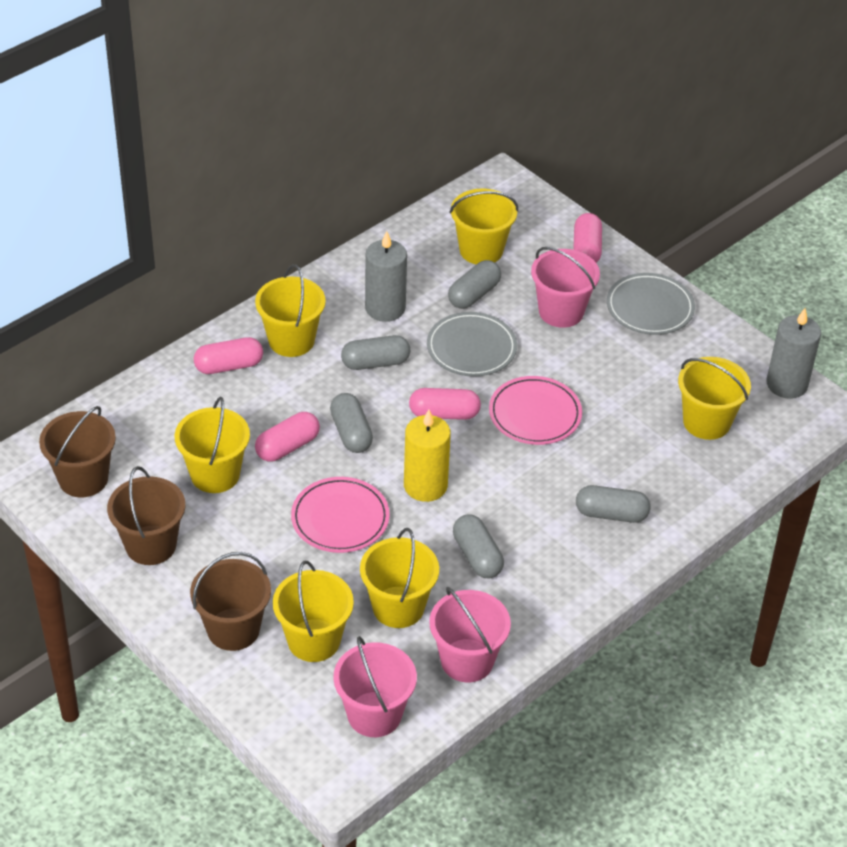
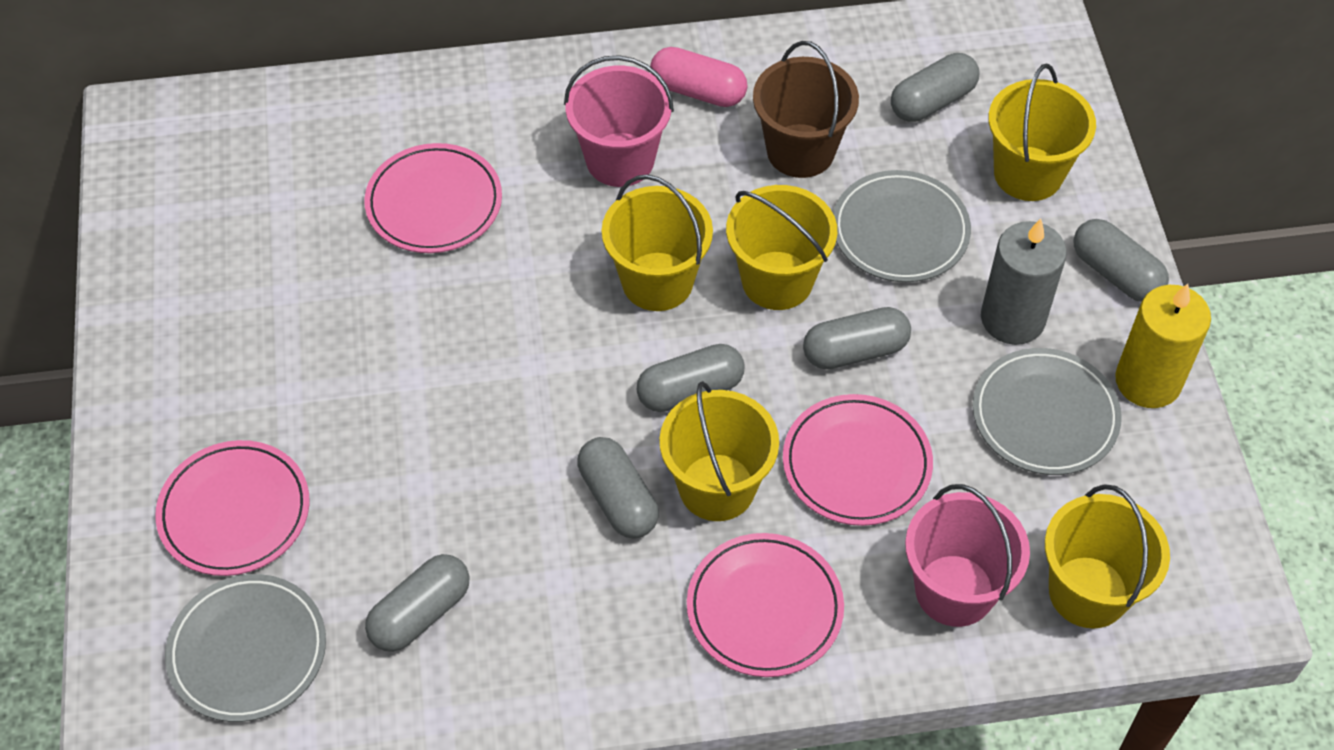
brown bucket: [39,406,116,497] [107,466,185,565] [190,552,271,651] = 3 -> [753,41,859,178] = 1
grey candle: [365,231,407,322] [767,308,821,399] = 2 -> [981,218,1067,345] = 1
grey capsule: [330,393,373,453] [341,335,410,370] [448,260,501,309] [453,515,504,578] [576,485,651,523] = 5 -> [365,554,470,652] [577,437,659,538] [637,344,745,412] [803,307,911,369] [891,53,979,122] [1073,219,1169,302] = 6
grey plate: [427,312,517,377] [607,273,695,335] = 2 -> [165,574,326,722] [833,170,971,282] [973,348,1122,475] = 3
pink bucket: [333,636,417,737] [429,587,511,682] [531,247,600,328] = 3 -> [564,55,674,187] [905,484,1030,627] = 2
pink capsule: [194,337,263,374] [255,412,320,462] [409,388,481,420] [573,213,602,263] = 4 -> [650,47,747,107] = 1
pink plate: [291,477,390,553] [489,376,582,445] = 2 -> [155,440,310,576] [364,143,502,253] [687,533,844,677] [783,394,933,526] = 4
yellow bucket: [175,397,250,493] [255,264,326,357] [273,561,354,662] [360,528,439,628] [450,188,518,265] [678,357,751,440] = 6 -> [602,174,713,311] [660,381,779,521] [726,185,837,310] [988,64,1096,201] [1045,484,1170,629] = 5

